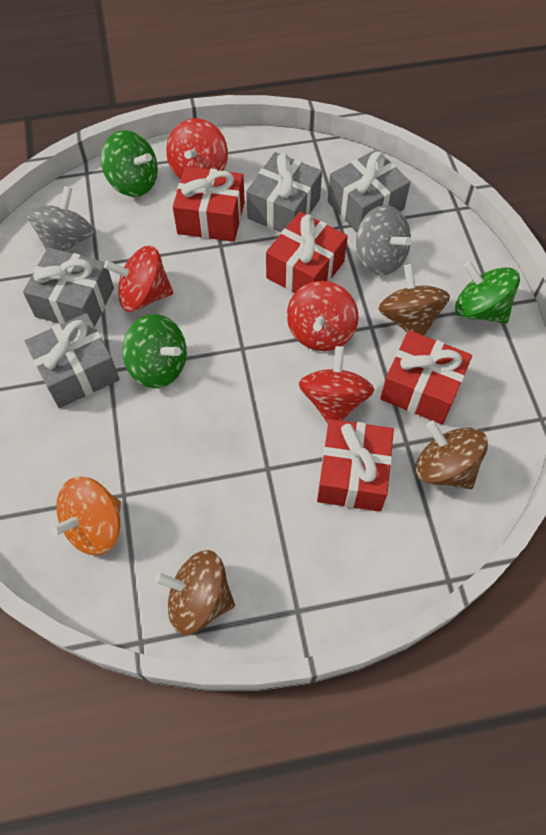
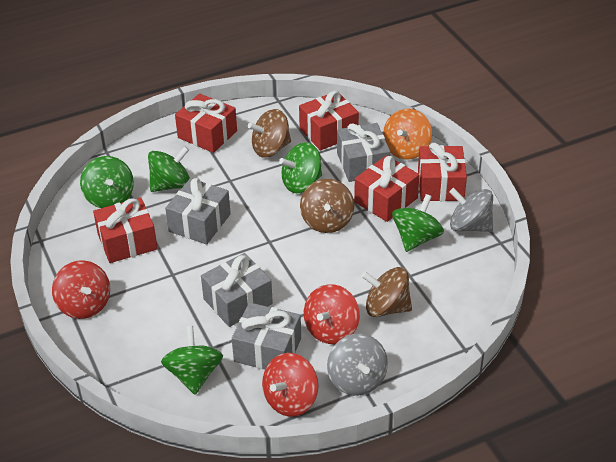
green spinning top: [101,130,158,197] [122,314,187,388] [455,261,520,324] = 3 -> [80,156,134,208] [148,146,190,192] [161,326,223,395] [279,142,322,193] [392,194,444,252] = 5
red gift: [173,166,245,242] [266,212,348,293] [317,419,394,512] [380,330,472,425] = 4 -> [93,198,158,263] [175,93,237,153] [299,91,359,150] [354,155,419,222] [418,143,467,201] = 5
red spinning top: [104,246,173,312] [166,118,228,179] [287,281,359,351] [299,346,374,423] = 4 -> [52,260,110,319] [262,353,318,417] [304,284,360,344] = 3

